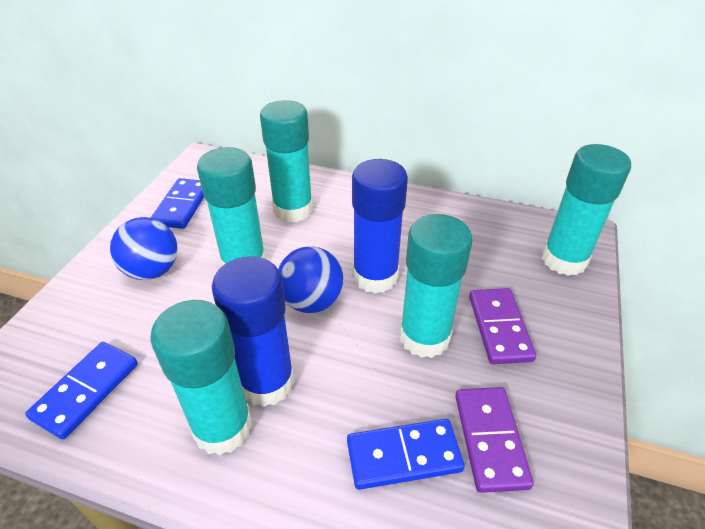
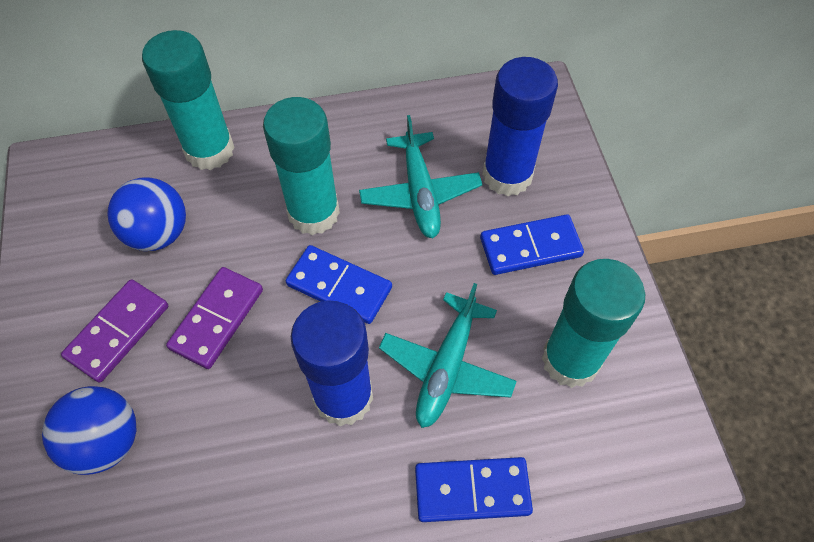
turquoise glue stick: [150,300,253,455] [197,147,266,267] [260,100,313,223] [400,214,473,358] [542,144,631,276] = 5 -> [142,30,235,170] [263,97,340,235] [541,259,645,388] = 3
turquoise plane: none = 0 -> [359,115,482,238] [379,283,517,428] = 2

